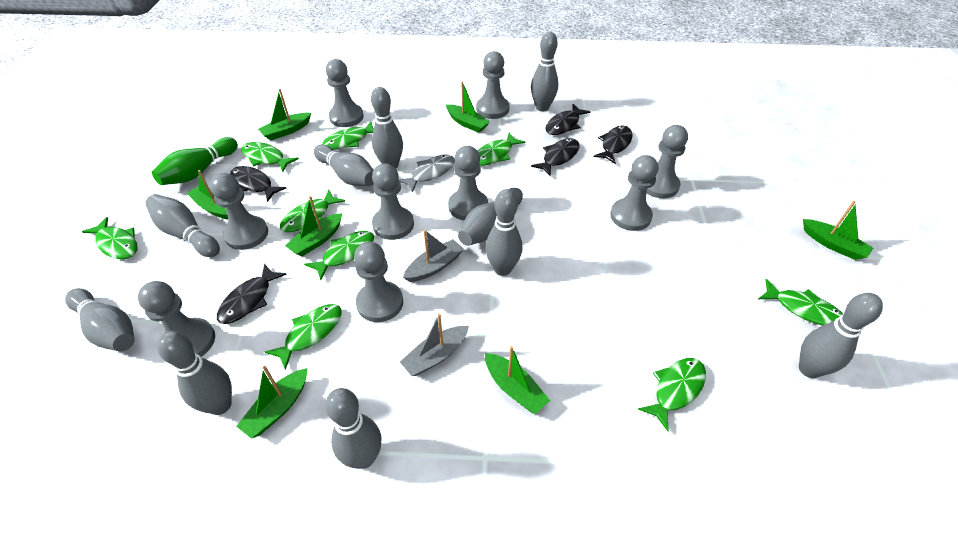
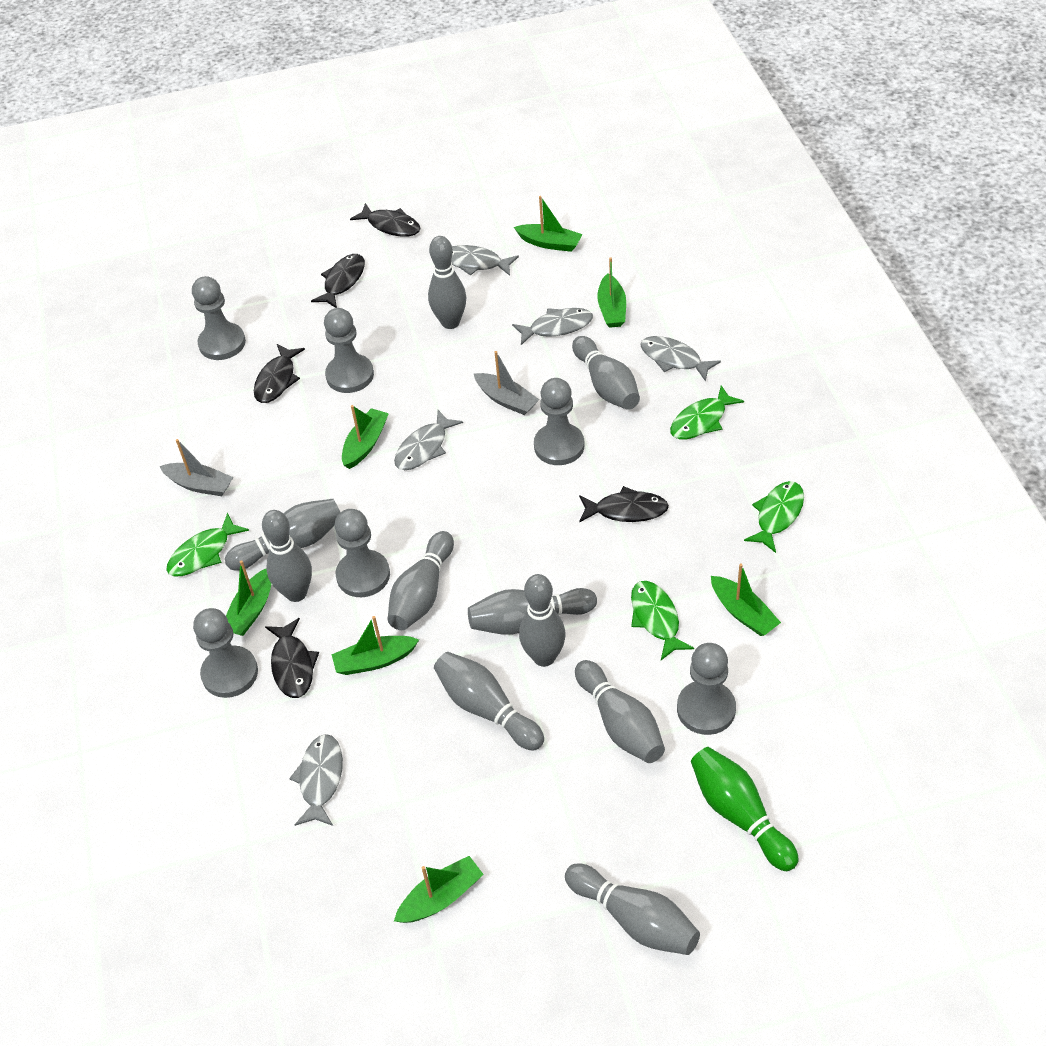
green fish: [82,217,138,259] [241,142,299,172] [265,304,342,370] [280,189,345,232] [304,231,374,280] [322,121,374,150] [477,133,525,166] [638,358,706,431] [759,279,843,326] = 9 -> [166,512,249,577] [631,581,694,660] [670,385,744,440] [744,481,804,553] = 4
grey fish: [399,154,455,193] = 1 -> [289,734,343,826] [394,410,463,470] [451,245,519,276] [512,308,593,345] [640,336,721,382] = 5
grey pawn: [138,281,215,357] [210,173,268,250] [326,59,364,127] [354,242,403,322] [372,163,414,240] [448,146,488,220] [476,51,510,119] [610,155,658,231] [646,125,688,198] = 9 -> [192,276,246,360] [193,608,258,698] [324,308,374,393] [334,509,390,597] [534,378,585,465] [677,643,736,735] = 6

